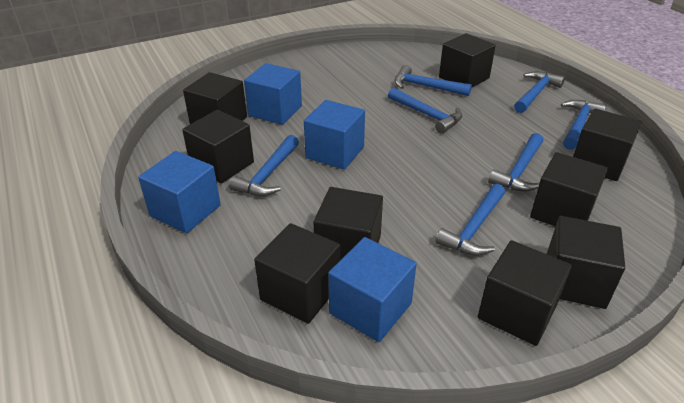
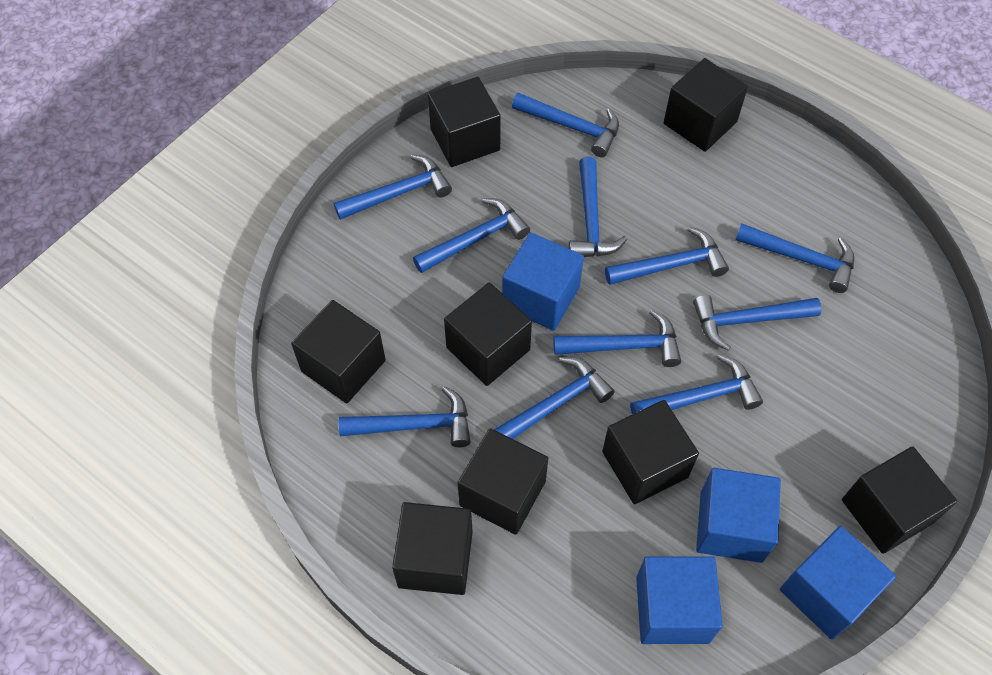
black cube: [182,110,254,184] [183,72,247,124] [254,223,340,324] [313,187,383,260] [439,33,496,87] [478,240,572,346] [530,152,608,227] [547,216,625,309] [573,108,642,181] = 9 -> [291,300,386,403] [392,502,473,595] [428,77,501,167] [444,282,532,386] [457,428,548,535] [602,400,699,504] [664,58,748,152] [842,446,957,554] = 8
blue hammer: [229,135,299,196] [388,88,462,133] [394,65,472,96] [435,184,505,256] [488,133,543,192] [514,71,565,113] [561,100,607,150] = 7 -> [334,154,452,220] [339,386,470,447] [413,198,530,273] [494,357,615,439] [512,93,619,157] [553,310,681,367] [569,157,627,257] [605,227,729,285] [630,354,763,414] [693,295,821,351] [735,224,854,293] = 11

